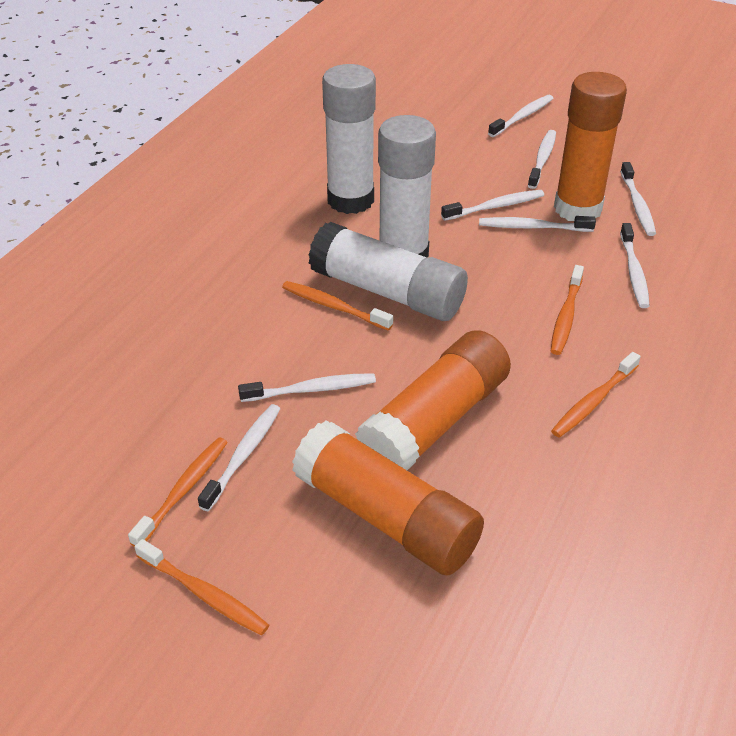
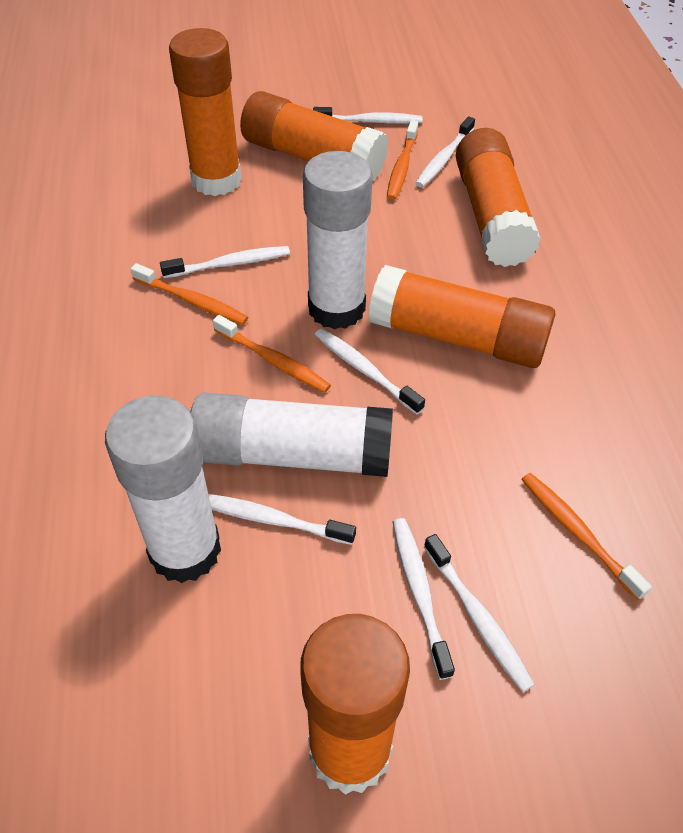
orange glue stick: [292,420,484,575] [355,330,511,470] [554,72,627,221] = 3 -> [169,28,242,196] [240,91,388,181] [300,614,410,795] [368,265,555,368] [456,128,541,267] = 5
orange toothbrush: [128,437,228,546] [134,539,269,635] [282,281,393,331] [551,265,584,355] [551,352,640,438] = 5 -> [131,263,248,325] [213,315,331,393] [387,120,418,200] [521,473,652,600] = 4
white toothbrush: [198,404,280,511] [238,373,376,402] [441,190,544,221] [479,216,596,232] [488,95,554,137] [528,130,556,189] [620,162,656,236] [620,223,650,308] = 8 -> [160,246,290,278] [208,494,356,545] [313,107,423,124] [315,328,425,415] [393,518,455,680] [415,116,475,187] [424,534,535,692] = 7

